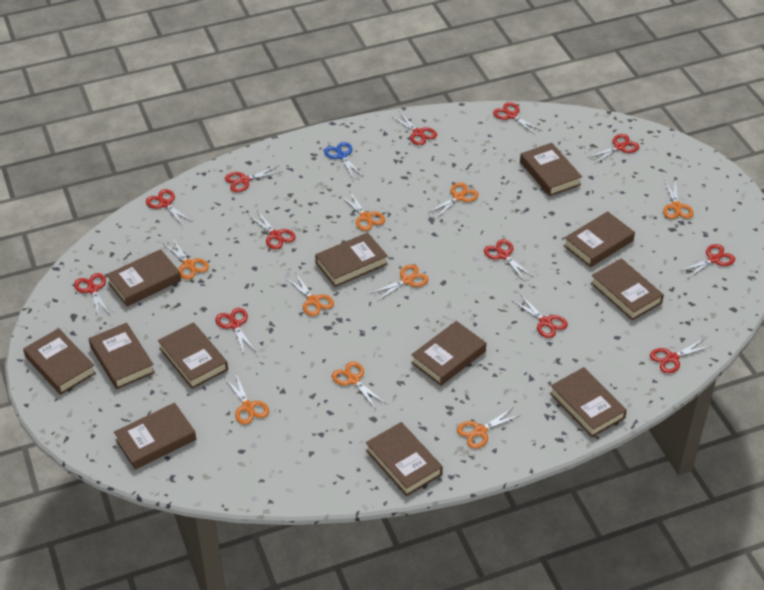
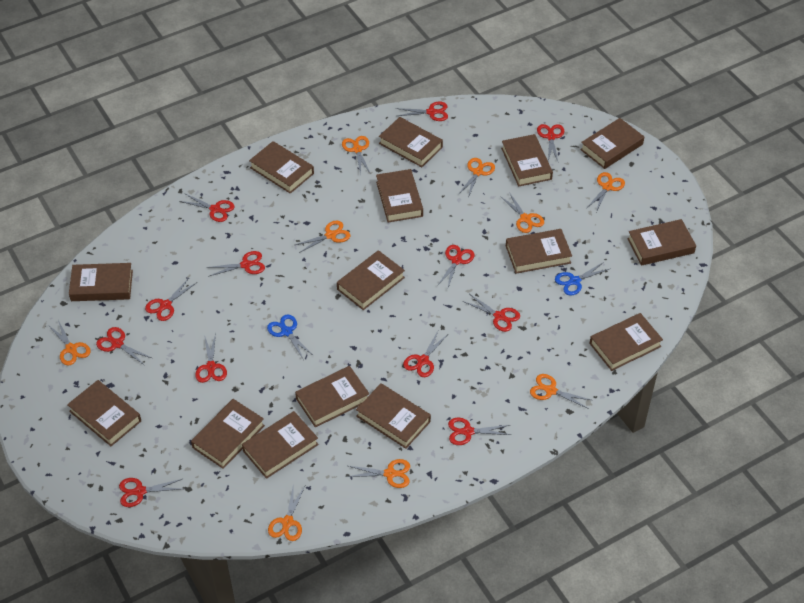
blue scissors: [324,142,364,179] = 1 -> [267,314,314,360] [555,262,609,295] = 2
brown book: [23,328,96,395] [89,323,155,389] [106,249,181,306] [114,403,196,470] [158,322,228,389] [315,232,388,287] [366,422,443,496] [411,321,486,386] [520,143,582,196] [550,367,627,437] [563,211,635,267] [591,259,664,320] = 12 -> [67,380,141,446] [69,263,133,301] [191,399,265,469] [242,411,319,479] [249,141,314,194] [295,366,369,427] [337,250,405,310] [356,383,431,449] [376,169,423,222] [379,117,443,167] [501,134,553,187] [506,229,572,274] [580,118,644,169] [589,313,663,371] [627,219,696,265] = 15

